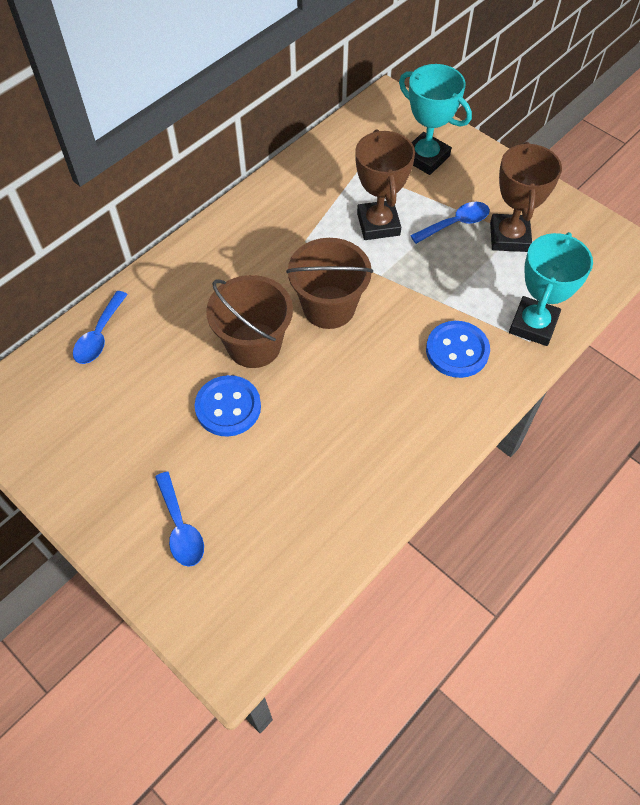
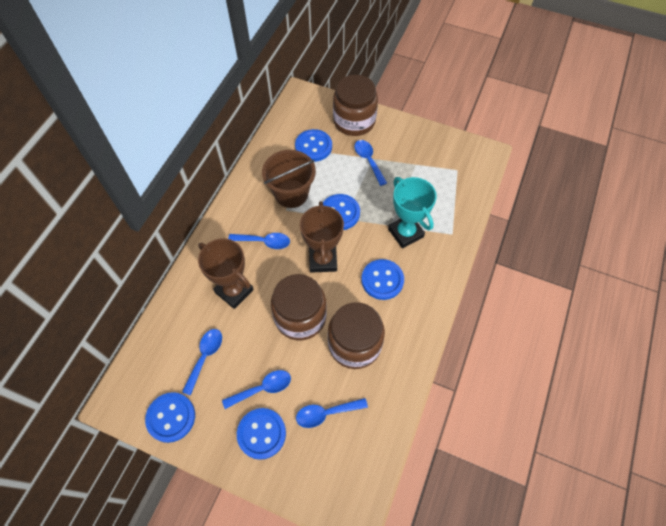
blue button: [195,375,261,437] [426,321,490,378] = 2 -> [145,392,195,443] [237,408,286,460] [295,129,332,162] [323,194,360,230] [361,259,404,300] = 5
blue spoon: [73,291,128,364] [155,472,204,567] [410,202,489,244] = 3 -> [182,329,222,396] [222,370,291,409] [228,233,290,249] [296,398,368,428] [354,140,387,186] = 5
brown bucket: [206,275,293,368] [286,238,373,329] = 2 -> [262,150,316,208] = 1
brown jar: none = 0 -> [271,274,327,340] [328,302,385,369] [333,75,378,136] = 3
turquoise trophy: [399,64,472,175] [509,232,593,346] = 2 -> [388,177,437,248] = 1

